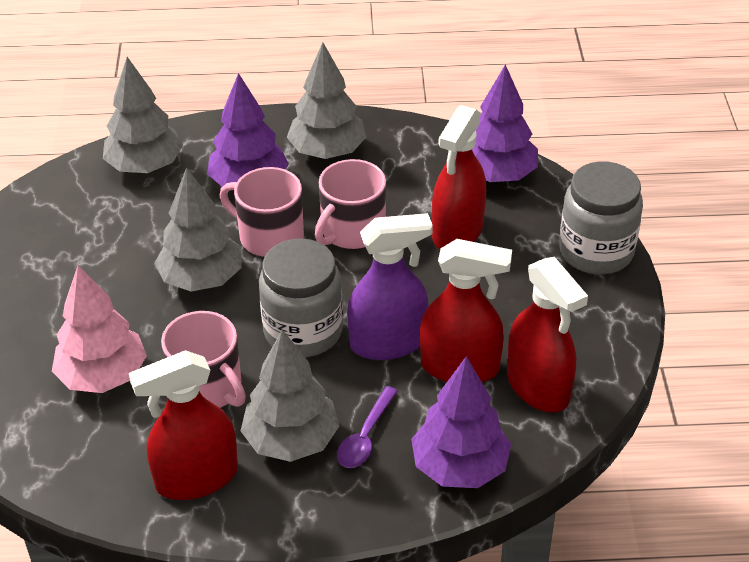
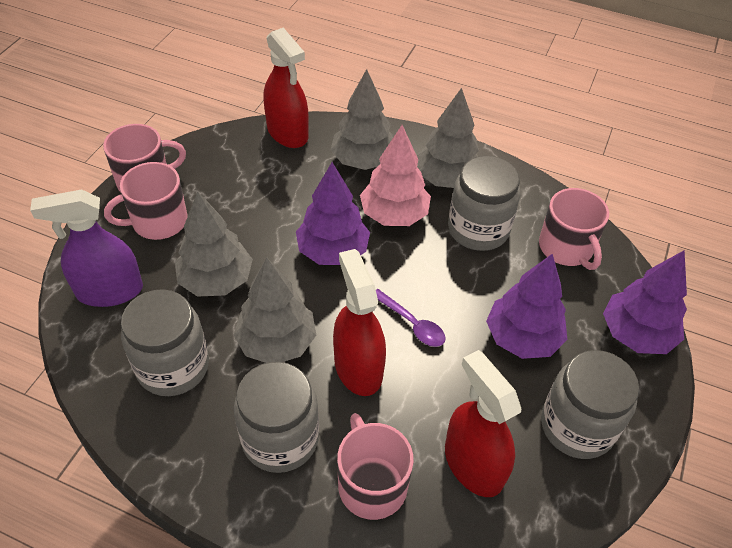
grey jar: [259,238,343,357] [559,161,643,275] = 2 -> [121,289,209,396] [234,362,319,473] [448,156,520,251] [541,350,639,459] = 4
pink mug: [161,311,246,408] [220,167,304,257] [315,159,386,249] = 3 -> [103,124,186,192] [104,162,188,240] [337,413,414,520] [539,188,609,270] = 4
red spray bottle: [129,350,238,500] [420,239,512,382] [432,105,486,249] [507,257,588,413] = 4 -> [264,27,309,148] [333,249,386,396] [445,350,521,497] = 3

